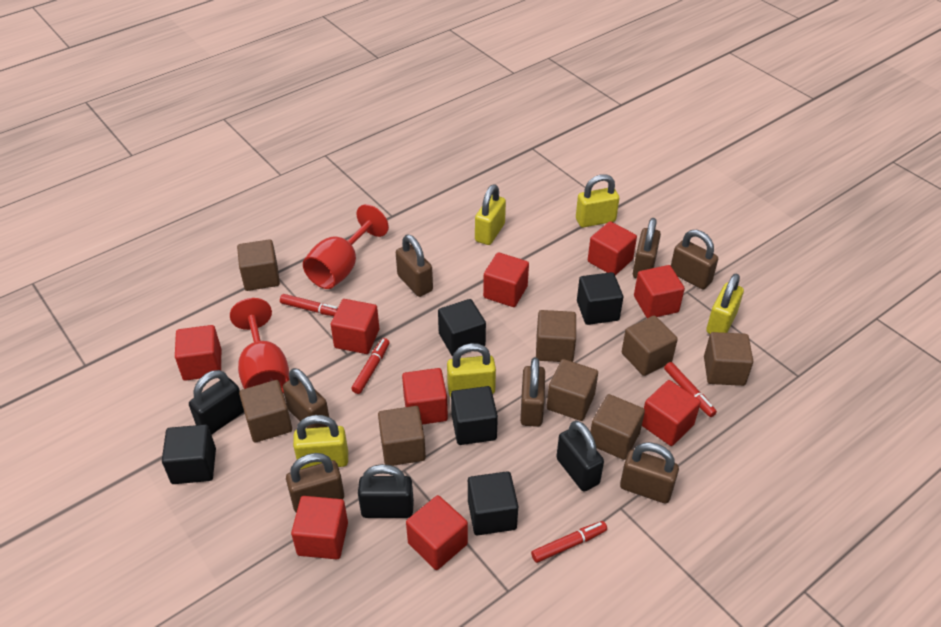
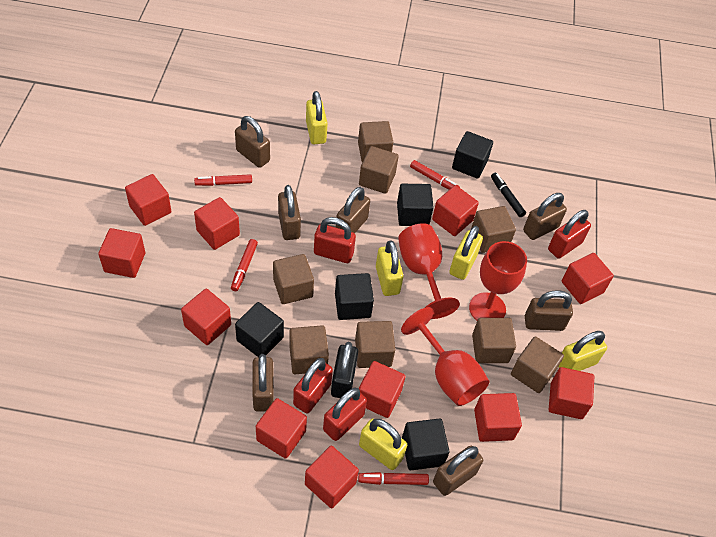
black marker: none = 0 -> [491,173,526,217] = 1
black padlock: [189,370,244,435] [358,464,414,518] [556,421,604,491] = 3 -> [331,342,358,398] = 1
red cube: [175,325,221,381] [291,496,348,559] [331,299,379,354] [402,368,448,425] [406,495,468,570] [483,252,529,307] [588,221,637,275] [634,265,685,318] [642,380,701,446] = 9 -> [98,228,145,278] [125,174,171,226] [181,289,231,345] [194,197,240,250] [256,398,307,459] [305,446,359,509] [359,361,405,418] [432,185,479,236] [474,393,522,442] [549,367,594,419] [562,253,614,304] = 11
red goblet: [230,298,290,394] [303,204,389,289] = 2 -> [398,223,460,319] [401,307,489,406] [469,241,527,320] = 3
red padlock: none = 0 -> [293,358,333,413] [314,217,356,263] [323,388,367,441] [548,210,591,259] = 4

